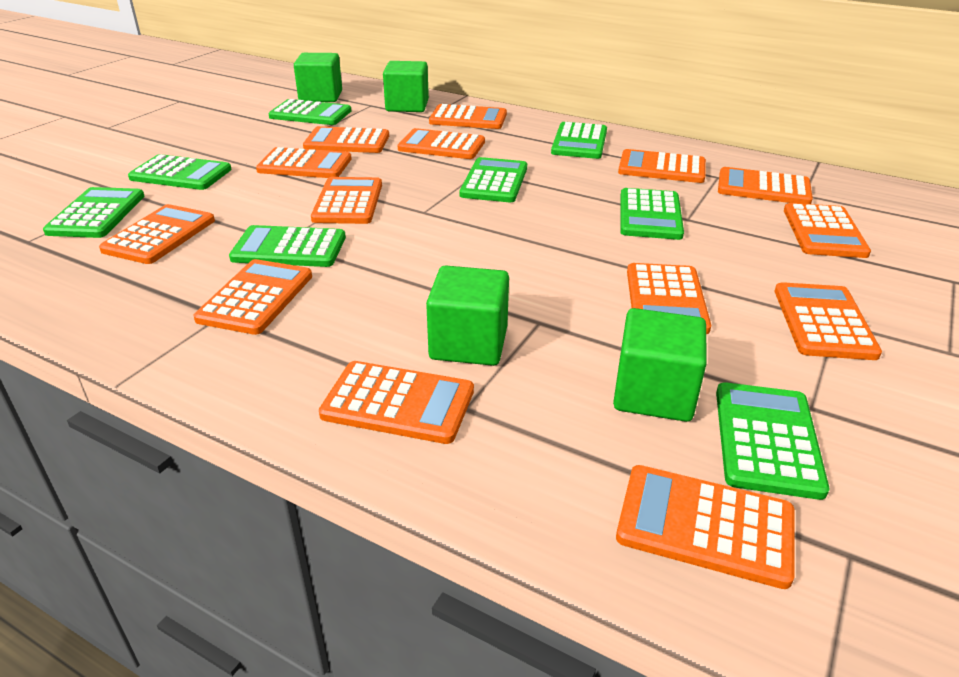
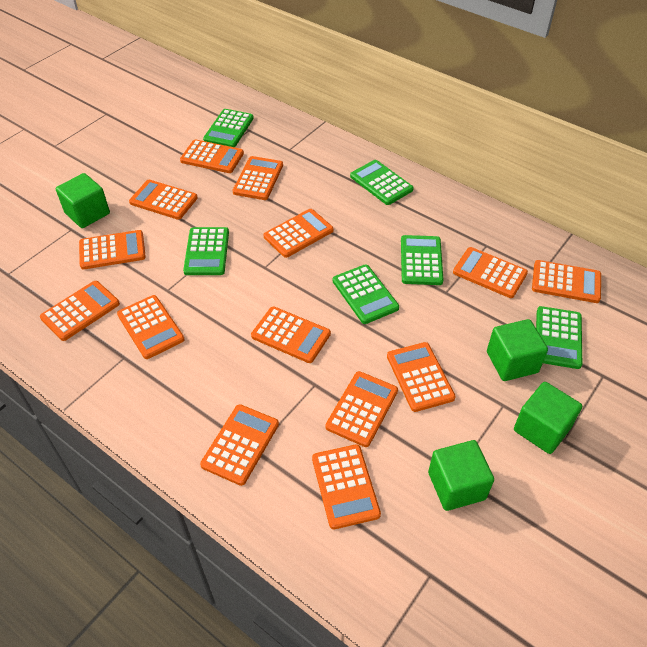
green calculator: [43,187,145,238] [128,154,232,190] [229,225,346,267] [268,99,351,125] [460,157,527,202] [551,122,607,159] [620,188,684,240] [716,382,829,500] = 8 -> [183,227,229,275] [203,109,254,147] [333,264,399,324] [350,160,414,205] [401,235,444,285] [536,306,582,369] = 6

